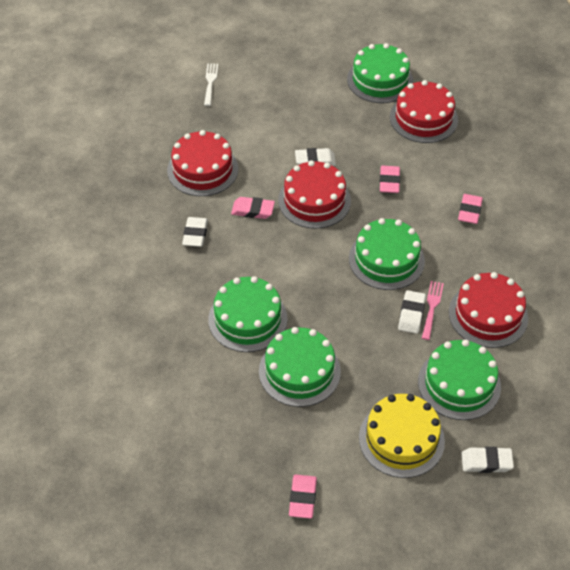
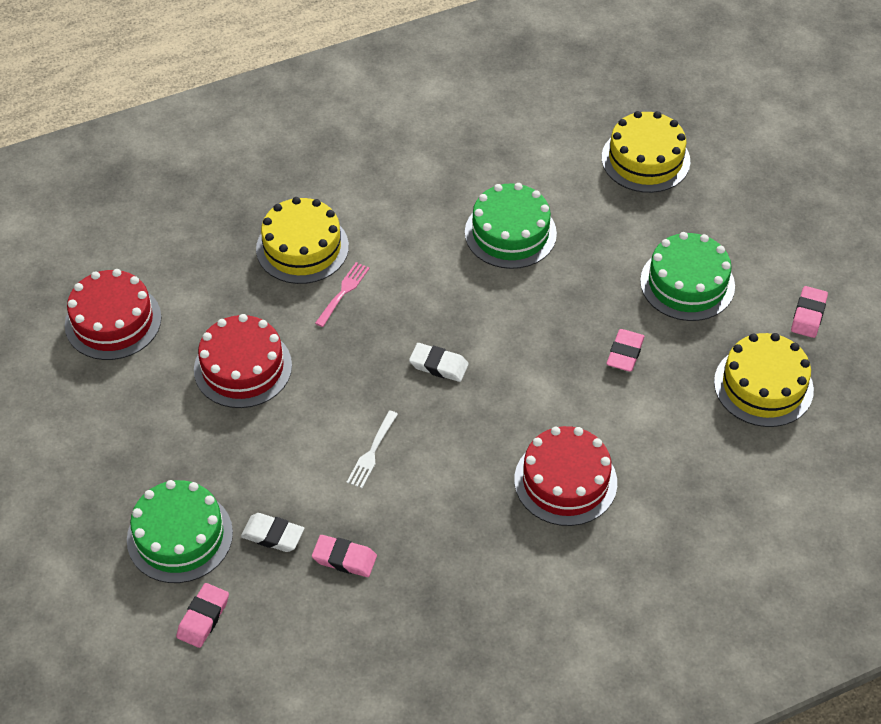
green cake: [208,276,288,352] [259,327,341,407] [347,43,413,103] [349,218,425,290] [418,339,501,420] = 5 -> [127,480,233,583] [465,183,557,269] [640,232,735,321] = 3
red cake: [167,130,238,196] [278,160,351,229] [390,80,458,143] [449,272,528,348] = 4 -> [65,269,161,360] [194,314,292,408] [514,426,617,526] = 3
white eraser: [182,217,208,247] [295,148,336,166] [398,290,426,334] [461,447,514,473] = 4 -> [241,513,304,552] [409,343,469,382] = 2
yellow cake: [359,394,445,478] = 1 -> [256,197,349,284] [602,111,690,193] [714,333,814,427] = 3

